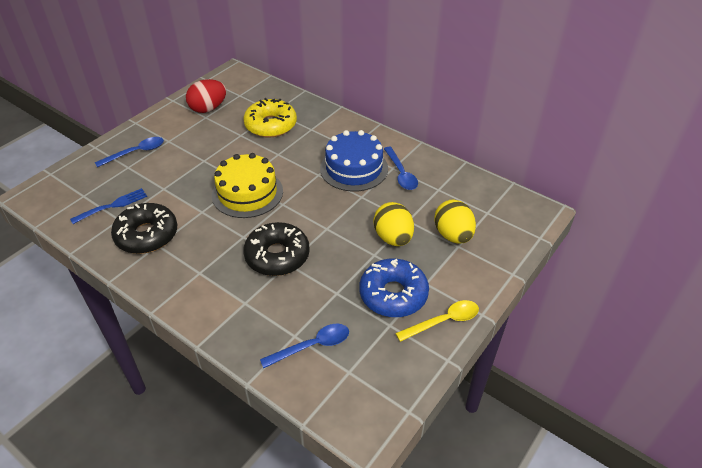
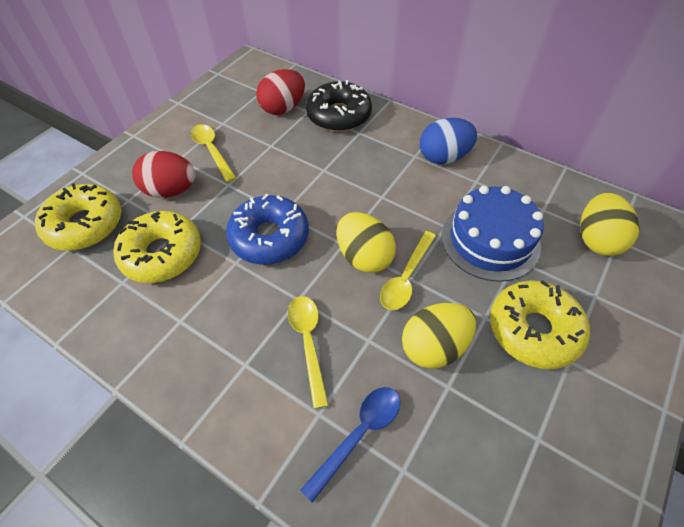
black donut: [111,203,177,254] [243,222,310,276] = 2 -> [306,80,372,132] = 1
blue egg: none = 0 -> [420,118,478,164] = 1
blue fork: [70,188,147,224] = 1 -> none = 0
blue spoon: [95,137,164,167] [260,324,349,369] [384,147,418,190] = 3 -> [300,387,400,503] = 1
red egg: [186,79,226,113] = 1 -> [132,151,196,198] [256,69,305,115] = 2
yellow cake: [212,153,283,218] = 1 -> none = 0
yellow donut: [244,98,297,138] = 1 -> [35,183,122,251] [113,211,201,283] [490,280,590,369] = 3
yellow egg: [374,202,414,246] [434,199,476,244] = 2 -> [336,212,396,273] [402,303,476,369] [580,193,640,256] = 3
yellow spoon: [395,300,479,342] = 1 -> [191,124,236,182] [288,296,329,409] [380,231,436,310] = 3

